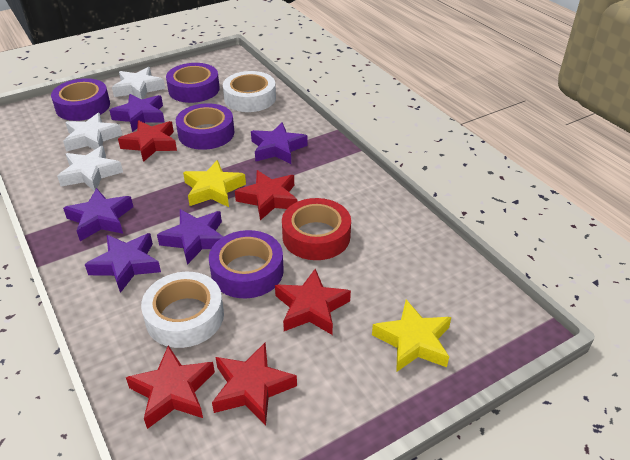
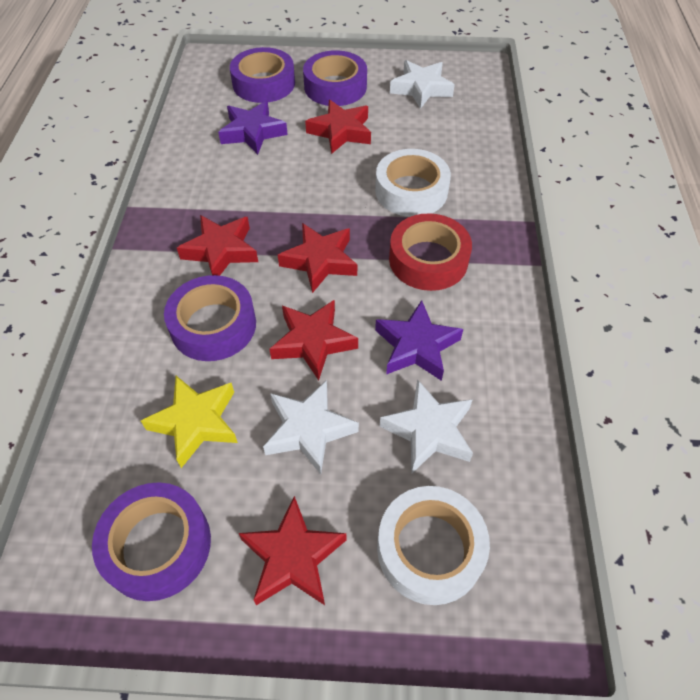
purple star: [63,188,133,241] [85,233,161,293] [109,94,165,132] [157,209,223,265] [251,122,308,164] = 5 -> [218,101,288,155] [375,300,463,381] = 2
yellow star: [183,160,246,207] [372,300,451,372] = 2 -> [141,376,238,468] = 1

